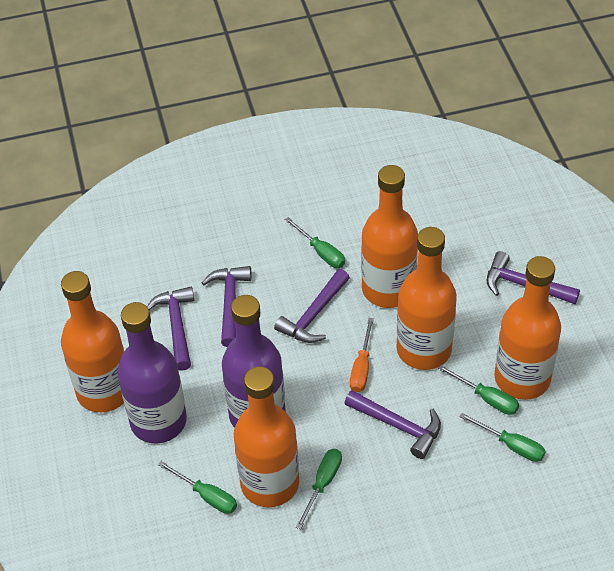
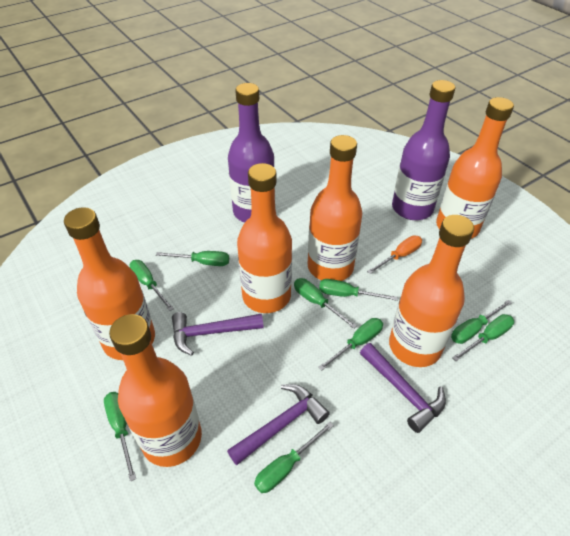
green screwdriver: [158,461,237,514] [285,217,345,268] [296,449,342,530] [438,365,519,415] [459,413,546,462] = 5 -> [104,392,136,482] [130,260,174,311] [156,251,229,266] [254,422,334,493] [294,278,357,329] [318,318,383,371] [319,279,398,301] [451,300,512,344] [452,314,514,361] = 9
orange bottle: [61,271,124,413] [234,367,299,507] [361,165,418,308] [397,227,457,370] [494,256,561,400] = 5 -> [64,207,155,360] [109,314,202,467] [237,163,292,313] [308,135,363,281] [389,215,474,367] [436,97,514,239] = 6
purple hammer: [147,286,194,371] [202,266,252,347] [274,269,350,343] [344,390,441,459] [487,251,580,304] = 5 -> [172,312,264,356] [227,384,330,465] [360,343,446,433] = 3

